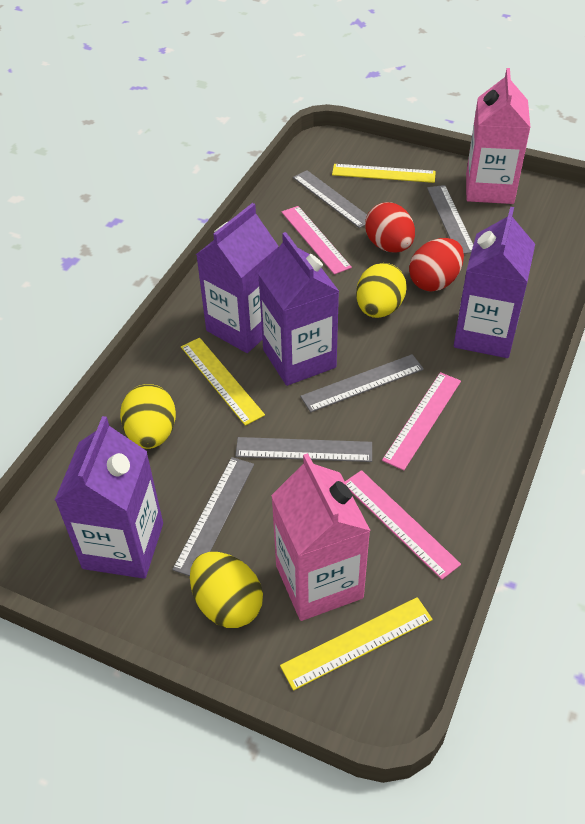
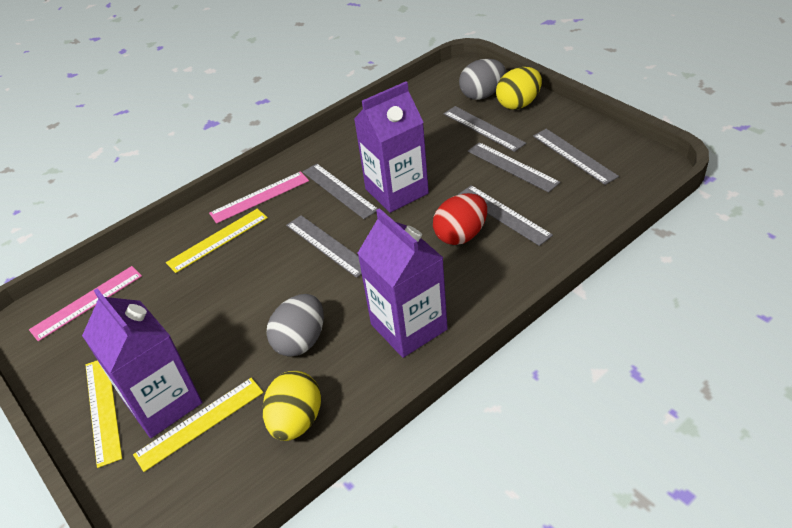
grey egg: none = 0 -> [267,294,324,357] [459,59,506,100] = 2
grey ruler: [172,457,254,576] [235,437,372,462] [293,170,367,228] [300,354,424,412] [427,185,473,254] = 5 -> [286,215,362,278] [303,164,378,219] [443,106,526,152] [458,185,553,246] [468,142,560,192] [533,129,619,185] = 6
pink carton: [271,453,371,621] [466,68,531,204] = 2 -> none = 0
pink ruler: [282,206,352,274] [345,470,461,580] [382,372,461,471] = 3 -> [29,266,142,341] [209,171,309,223] = 2
purple carton: [55,416,163,579] [196,203,278,353] [258,232,339,386] [454,207,535,358] = 4 -> [82,288,202,438] [354,81,429,213] [357,208,448,358] = 3
red egg: [365,202,415,253] [409,238,464,292] = 2 -> [433,193,487,245] = 1
yellow egg: [120,384,176,449] [190,552,263,628] [356,263,407,318] = 3 -> [262,371,321,441] [496,67,542,109] = 2

